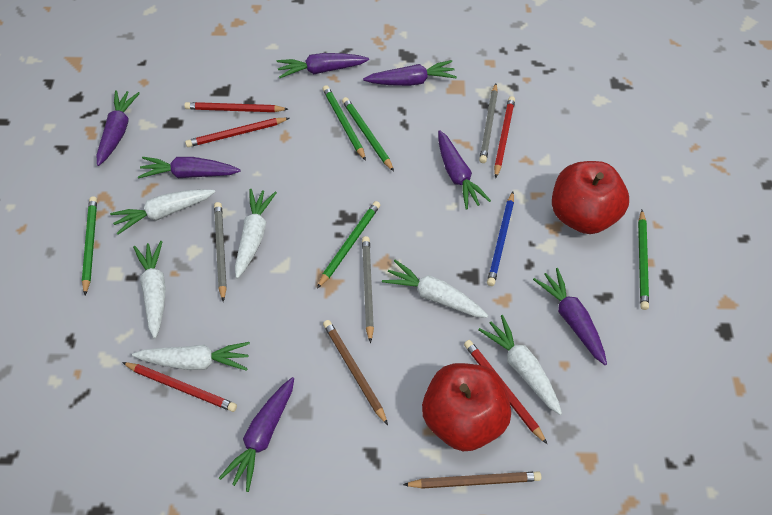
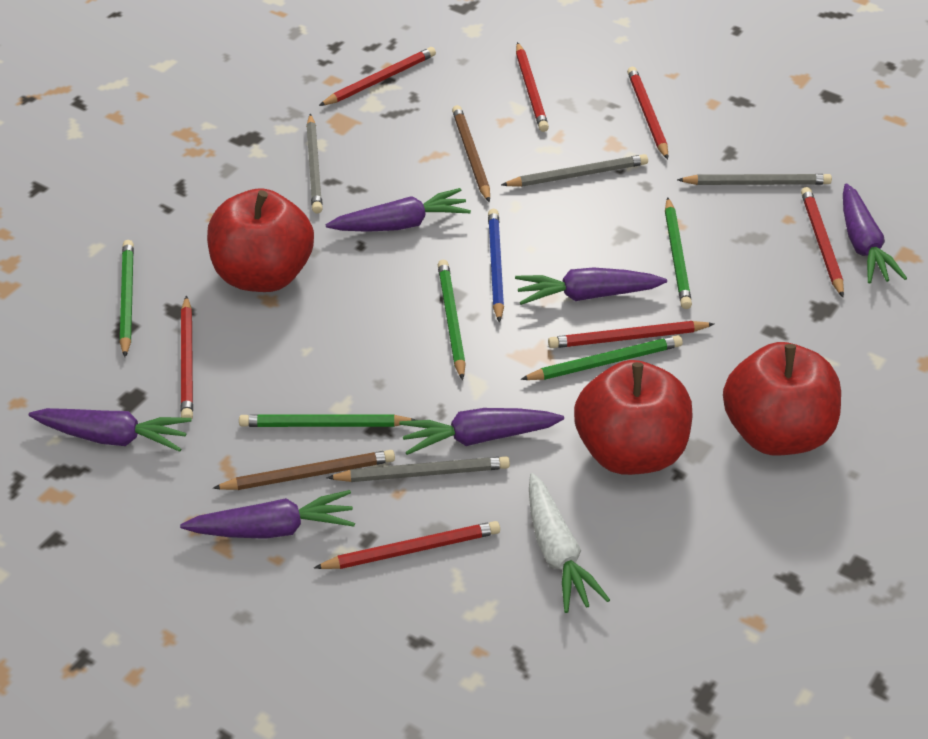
grey pencil: [214,202,227,302] [362,236,374,343] [479,84,498,163] = 3 -> [306,114,323,213] [327,456,510,482] [501,154,648,187] [677,174,832,185] = 4
purple carrot: [97,90,140,166] [138,157,240,178] [219,377,294,492] [277,53,369,78] [363,60,457,86] [438,130,491,210] [533,268,607,365] = 7 -> [29,408,192,452] [180,490,355,539] [326,188,471,232] [399,408,564,455] [515,267,667,305] [843,183,907,283] = 6
red apple: [422,363,511,451] [552,161,629,234] = 2 -> [207,188,314,292] [574,360,693,475] [723,342,841,456] = 3
red pencil: [122,362,237,412] [184,102,288,112] [185,118,290,147] [464,340,547,444] [494,96,515,178] = 5 -> [181,296,193,419] [314,521,500,569] [319,47,436,106] [516,42,549,132] [548,321,714,348] [627,67,668,160] [801,187,844,297] = 7
white carrot: [110,189,215,235] [132,342,250,371] [133,241,166,339] [235,189,277,278] [382,260,488,318] [478,315,562,415] = 6 -> [529,473,610,613] = 1

